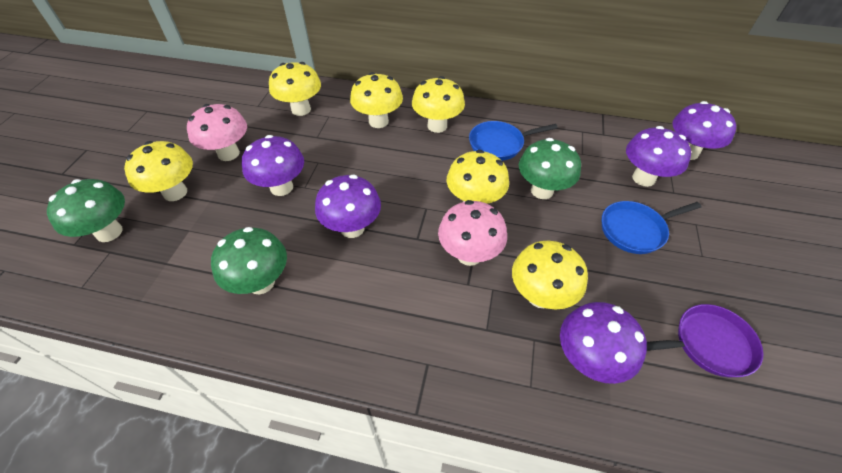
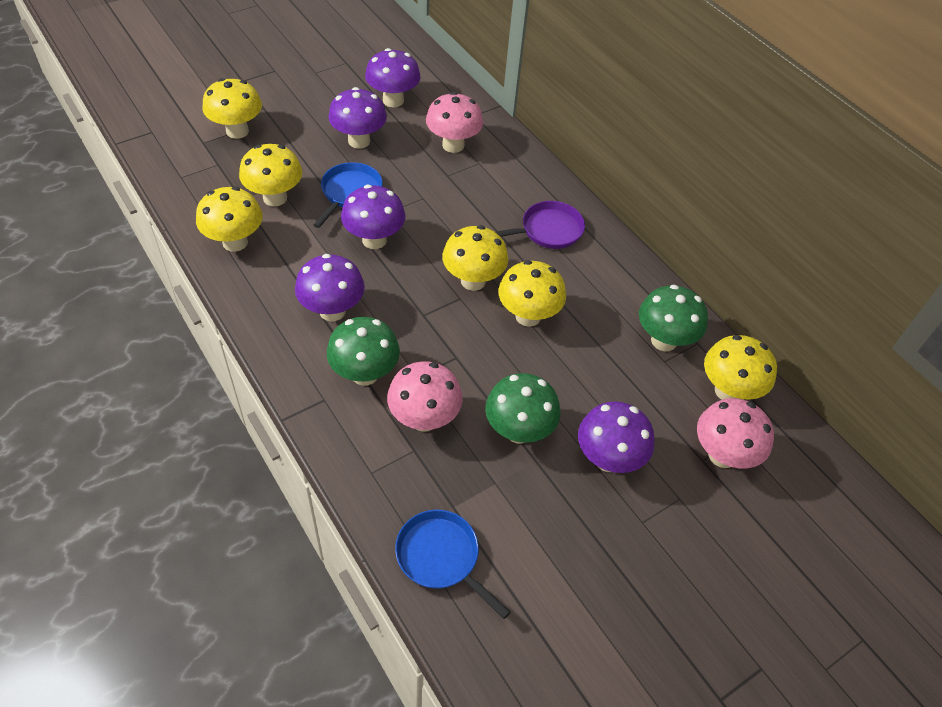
pink mushroom: [187,104,247,161] [438,200,507,266] = 2 -> [387,361,463,432] [426,92,483,153] [697,398,774,468] = 3

